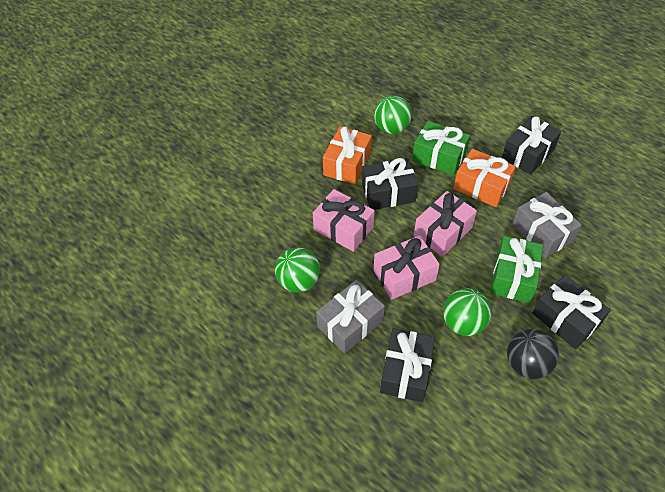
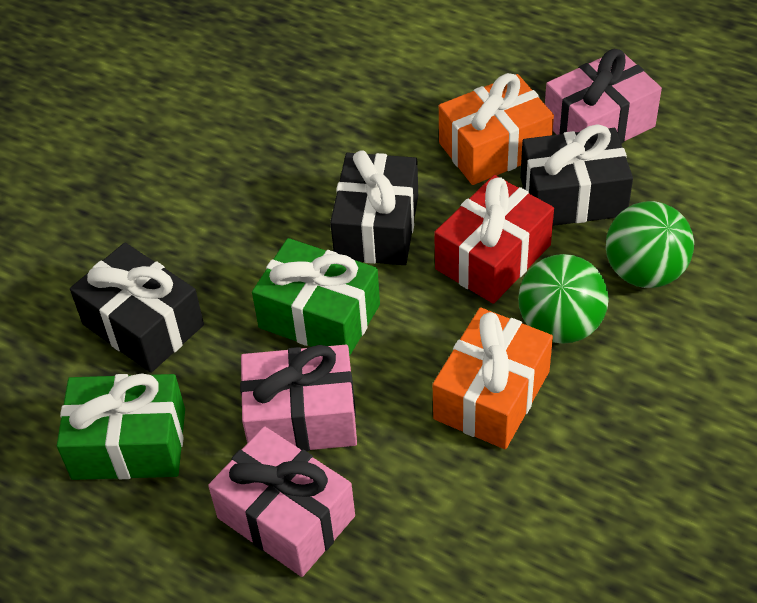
black ball: [507,329,559,379] = 1 -> none = 0
black gift: [362,158,418,210] [380,328,435,402] [502,116,561,175] [532,275,611,349] = 4 -> [70,243,204,373] [330,150,418,265] [520,124,633,226] = 3
green ball: [275,247,320,293] [374,95,412,134] [443,288,492,336] = 3 -> [518,254,609,344] [606,201,694,288] = 2
grey gift: [316,280,385,353] [512,192,581,258] = 2 -> none = 0
red gift: none = 0 -> [434,175,554,304] = 1

